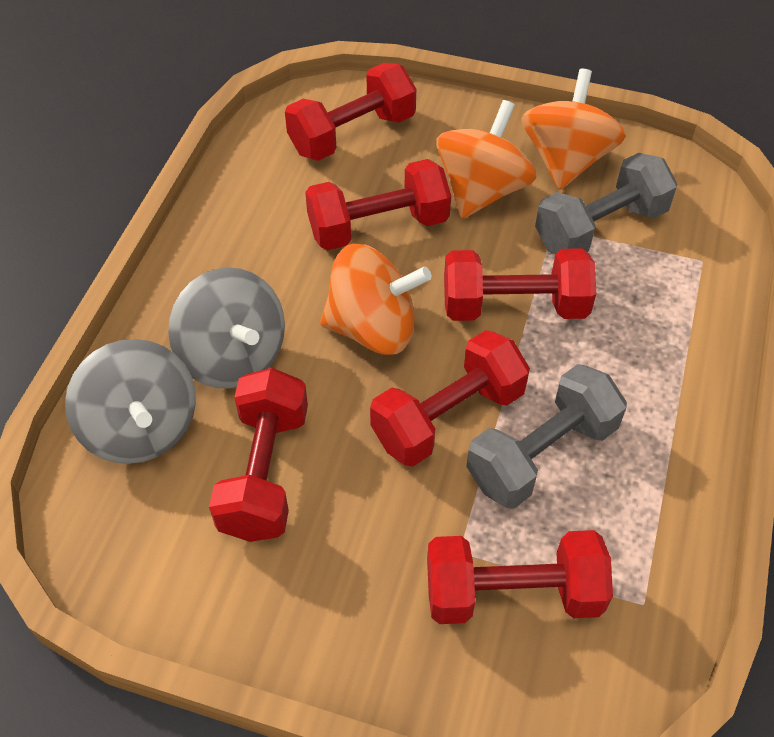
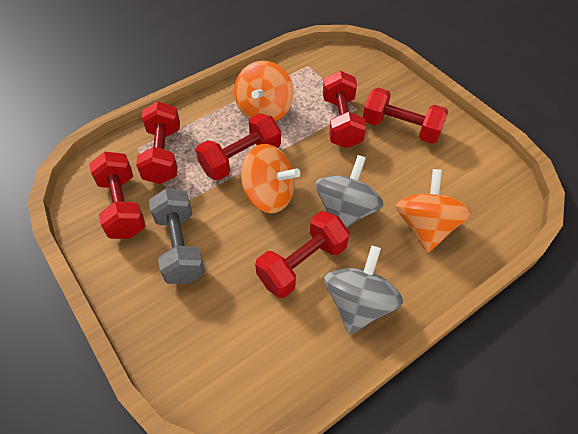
grey dumbbell: [466,364,627,509] [535,153,678,254] = 2 -> [149,188,205,284] = 1

